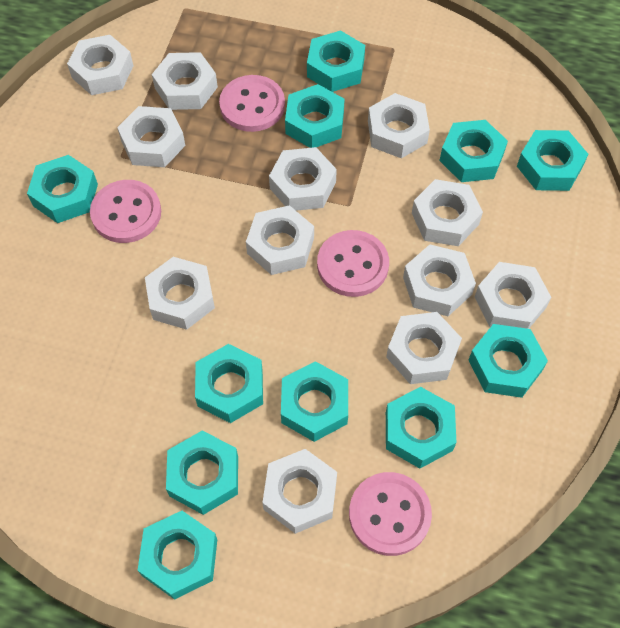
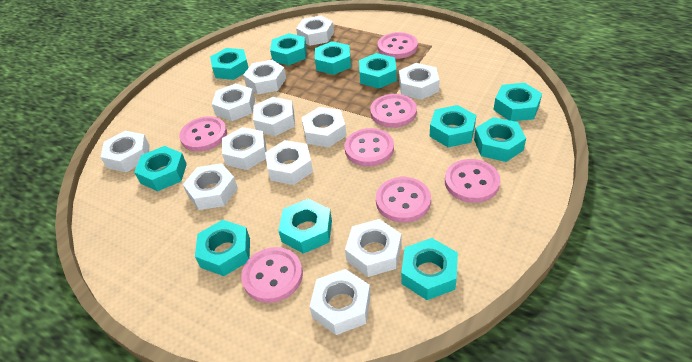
pink button: [90,180,161,243] [219,75,285,132] [317,230,389,297] [349,472,432,556] = 4 -> [179,116,227,152] [241,247,303,303] [344,128,394,167] [370,94,417,128] [376,177,431,223] [378,32,418,59] [445,159,500,203] = 7

